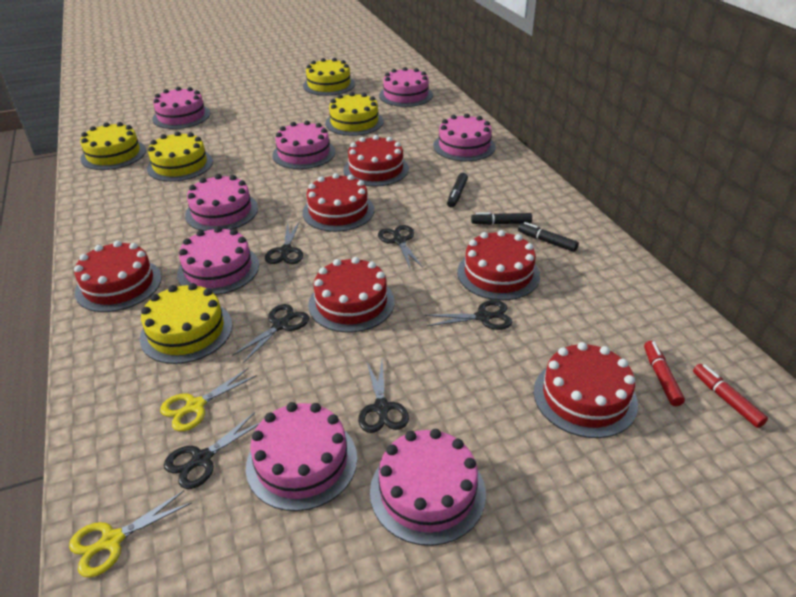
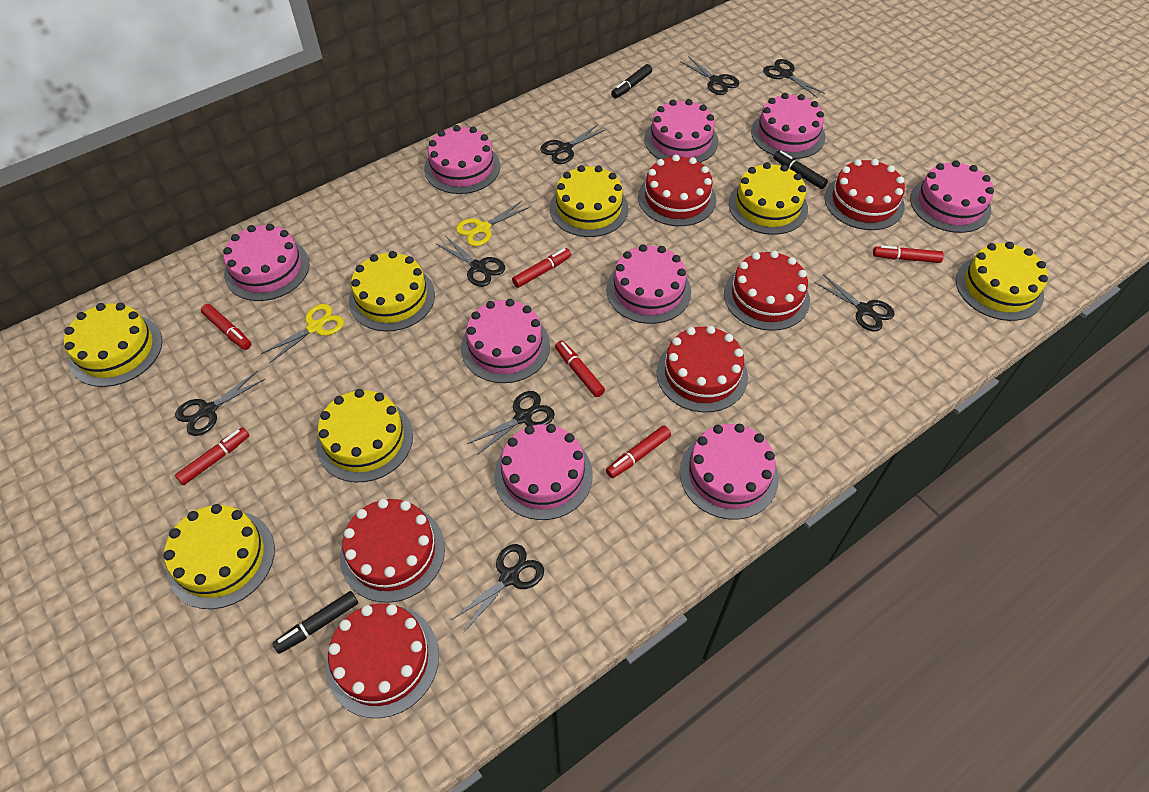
black scissors: [164,412,259,489] [232,304,309,363] [265,221,303,264] [358,361,409,433] [378,225,423,268] [425,300,512,330] = 6 -> [175,371,265,436] [435,236,505,287] [451,544,544,632] [467,391,555,455] [540,125,606,164] [680,56,739,95] [763,59,825,97] [814,274,895,332] = 8
pink cake: [152,87,210,129] [177,226,259,295] [185,174,258,231] [246,402,357,511] [272,121,335,169] [370,429,486,546] [379,67,433,107] [433,114,496,161] = 8 -> [223,224,310,301] [424,125,500,194] [461,299,550,383] [494,424,593,520] [606,244,691,324] [644,99,718,163] [680,424,779,520] [751,93,825,159] [910,160,994,233] = 9
red marker: [644,341,685,406] [693,364,768,428] = 2 -> [175,427,250,485] [201,304,251,350] [512,248,571,288] [555,341,605,397] [606,426,671,478] [873,245,944,263] = 6
yellow cake: [80,122,146,170] [140,283,233,364] [147,131,213,182] [303,58,355,96] [325,92,383,136] = 5 -> [64,303,163,387] [164,504,275,609] [316,389,413,482] [349,251,435,332] [550,165,629,237] [729,162,808,235] [956,242,1048,321] = 7

